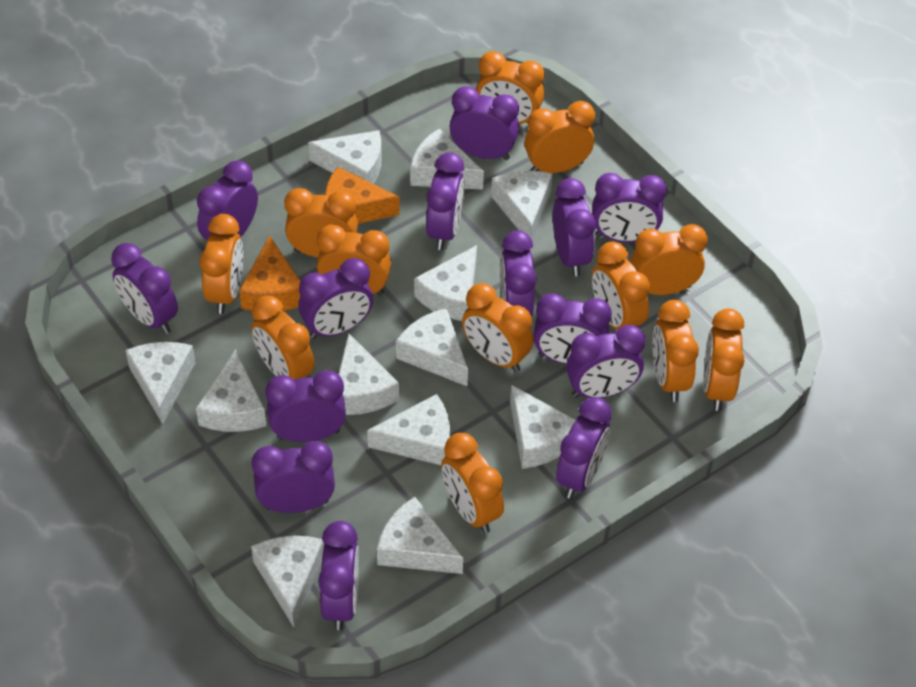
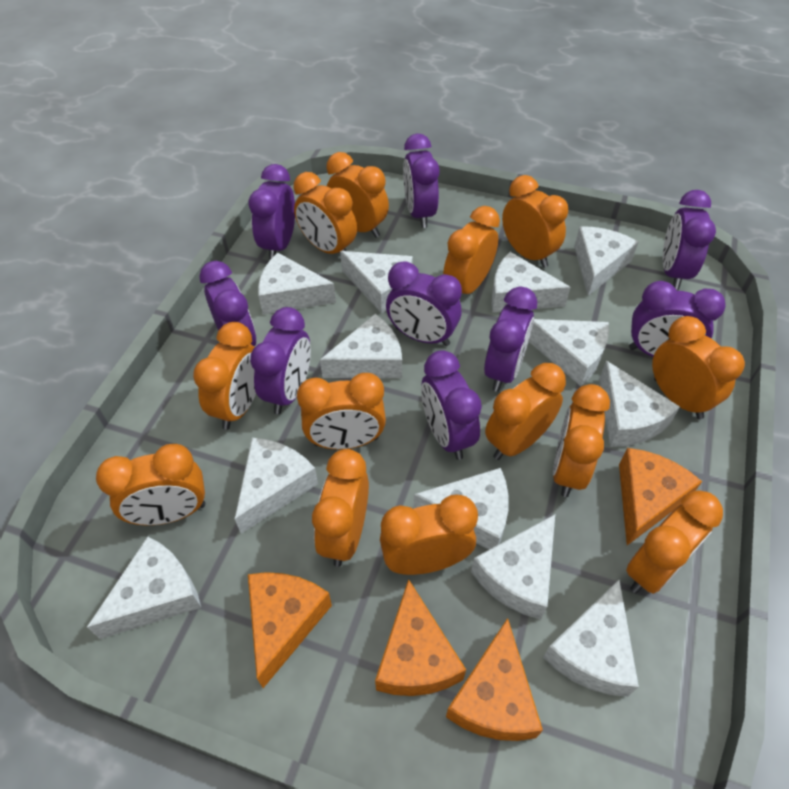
orange cheese: [239,235,301,311] [325,167,400,224] = 2 -> [248,572,332,688] [375,579,466,696] [446,618,543,741] [619,448,702,545] = 4
orange clock: [200,214,243,314] [251,295,315,380] [284,188,358,257] [317,224,391,296] [441,433,504,533] [462,283,533,372] [476,51,544,124] [525,101,595,173] [592,242,650,330] [630,224,708,295] [653,300,699,402] [703,308,744,411] = 12 -> [96,444,205,525] [193,322,256,430] [293,172,357,254] [297,373,386,450] [312,449,369,567] [326,152,389,238] [380,494,478,575] [443,206,500,294] [485,363,566,460] [502,175,568,268] [553,384,610,497] [626,490,723,594] [652,316,745,419] = 13
purple clock: [111,243,178,334] [197,160,258,240] [252,441,335,513] [265,370,346,442] [298,258,373,339] [318,521,359,630] [426,152,464,250] [450,86,519,160] [500,230,537,317] [534,293,612,364] [553,178,596,277] [556,397,612,499] [566,325,646,398] [592,173,667,242] = 14 -> [199,261,257,346] [249,164,295,260] [250,307,311,414] [386,261,462,346] [403,133,439,228] [421,350,482,460] [484,287,537,392] [629,281,726,357] [663,190,716,289] = 9

